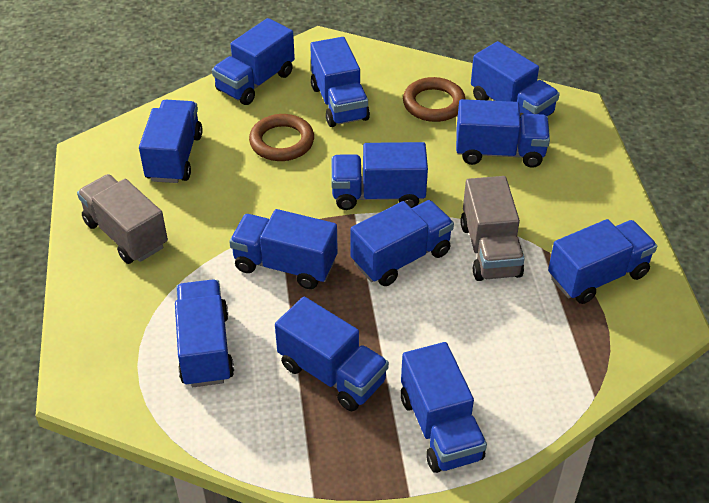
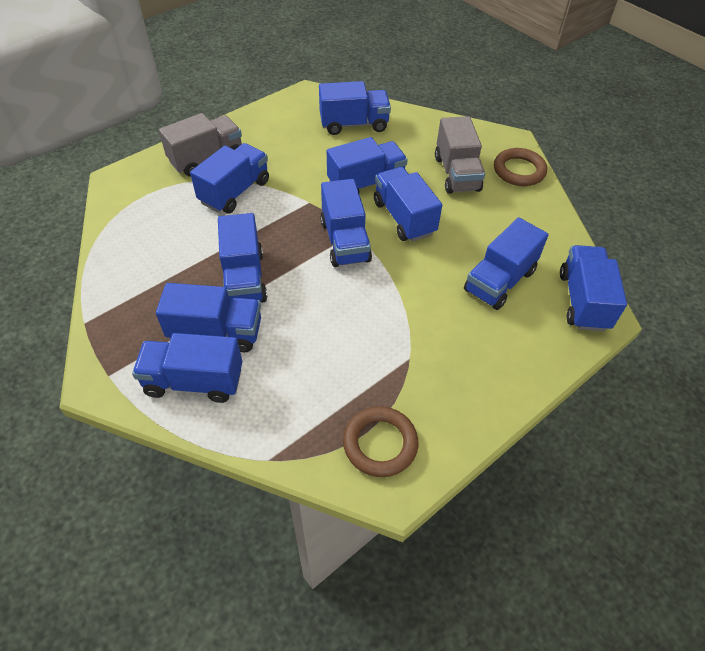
blue truck: [139,100,203,183] [175,279,234,387] [212,18,295,105] [229,209,338,289] [275,297,389,411] [310,37,370,127] [331,142,428,210] [350,200,454,286] [401,342,487,473] [456,99,550,168] [471,41,560,117] [548,219,657,304] = 12 -> [132,333,242,403] [156,283,261,352] [190,143,269,214] [218,213,267,303] [319,81,391,135] [320,179,372,267] [327,137,408,192] [374,167,442,242] [464,217,549,310] [560,245,627,331] = 10

